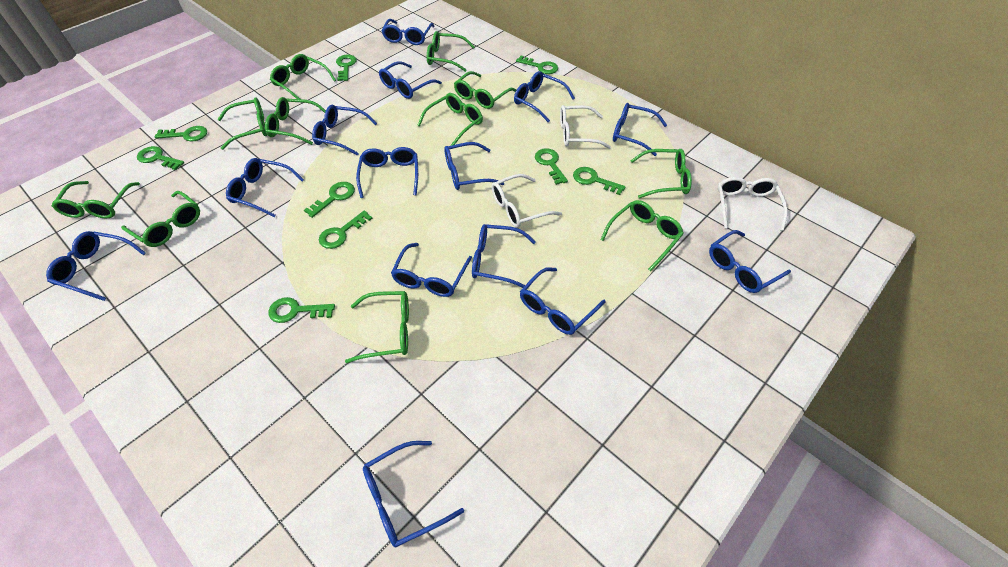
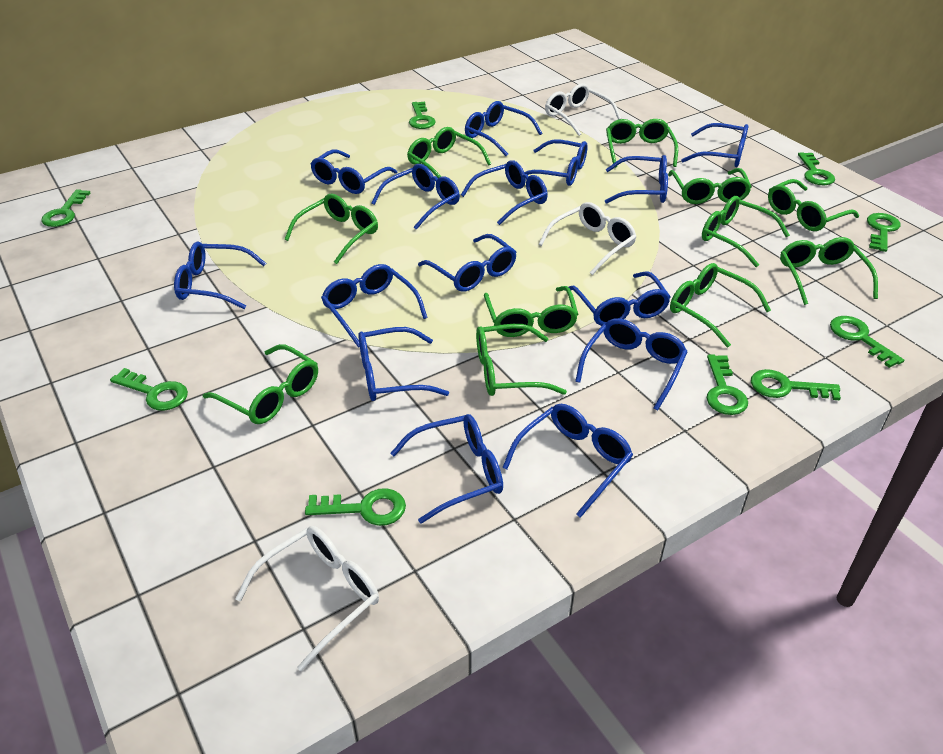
blue glasses: [46,231,146,301] [226,158,304,218] [312,105,377,156] [356,147,418,198] [363,441,464,548] [379,61,442,99] [382,19,435,45] [391,243,472,297] [444,142,504,190] [472,224,536,289] [514,71,575,122] [520,267,606,335] [613,103,667,156] [709,230,791,293] = 14 -> [174,242,266,309] [311,150,398,194] [321,264,428,348] [358,327,449,401] [371,164,460,230] [391,414,503,524] [418,234,517,292] [461,160,548,225] [465,101,542,156] [502,404,633,518] [524,140,588,186] [569,271,671,326] [575,318,688,410] [605,155,668,204] [681,123,749,167] = 15

